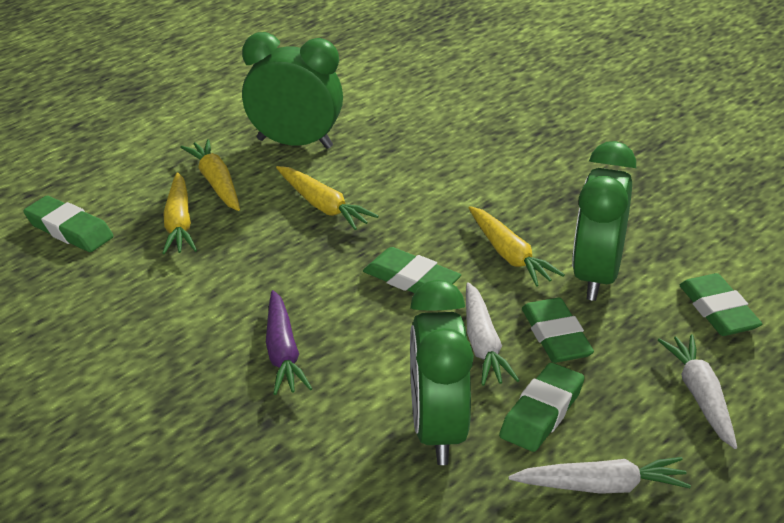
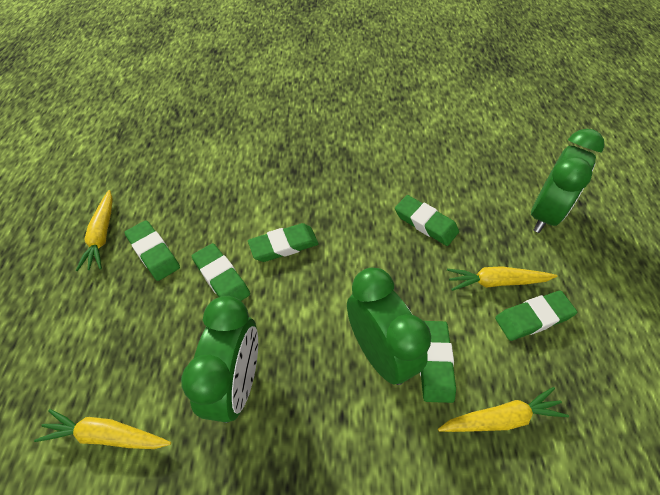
green eraser: [23,196,113,252] [363,247,461,293] [499,363,585,452] [522,298,594,363] [680,273,762,336] = 5 -> [124,220,180,281] [192,243,250,301] [248,223,319,262] [395,195,459,246] [420,321,456,403] [495,291,577,341] = 6
purple carrot: [266,290,312,395] = 1 -> none = 0
white carrot: [466,282,520,386] [508,457,691,494] [658,334,737,449] = 3 -> none = 0

